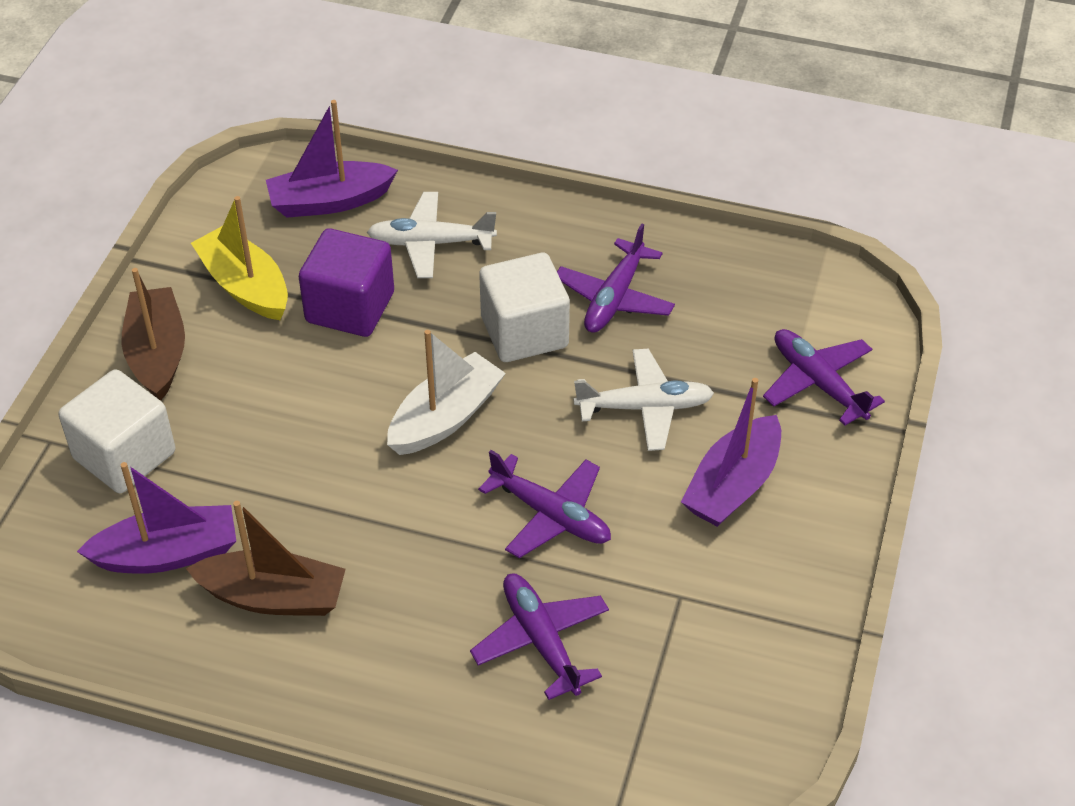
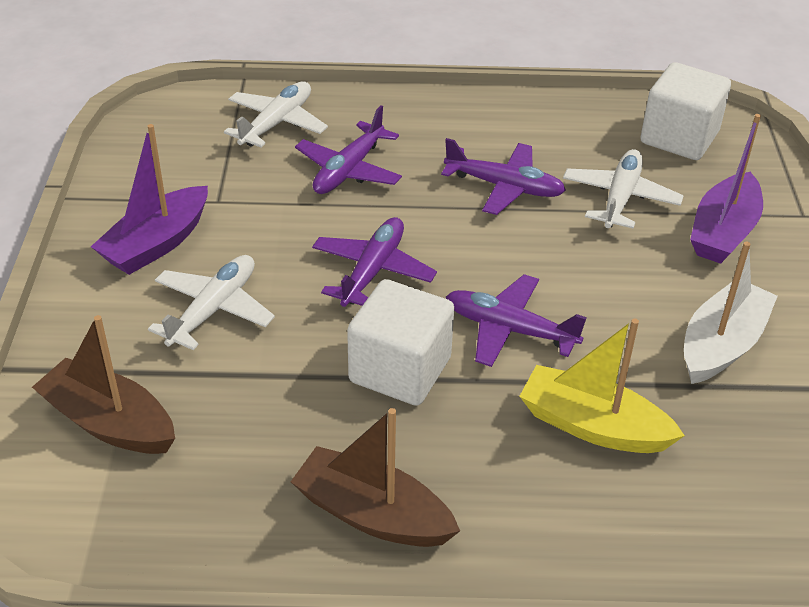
purple boat: [77,462,236,574] [266,100,398,218] [681,378,781,527] = 3 -> [91,124,208,275] [690,114,763,264] = 2
purple cube: [299,228,394,337] = 1 -> none = 0
white plane: [367,192,497,278] [574,349,714,451] = 2 -> [148,255,275,350] [224,81,328,147] [563,149,684,229] = 3

